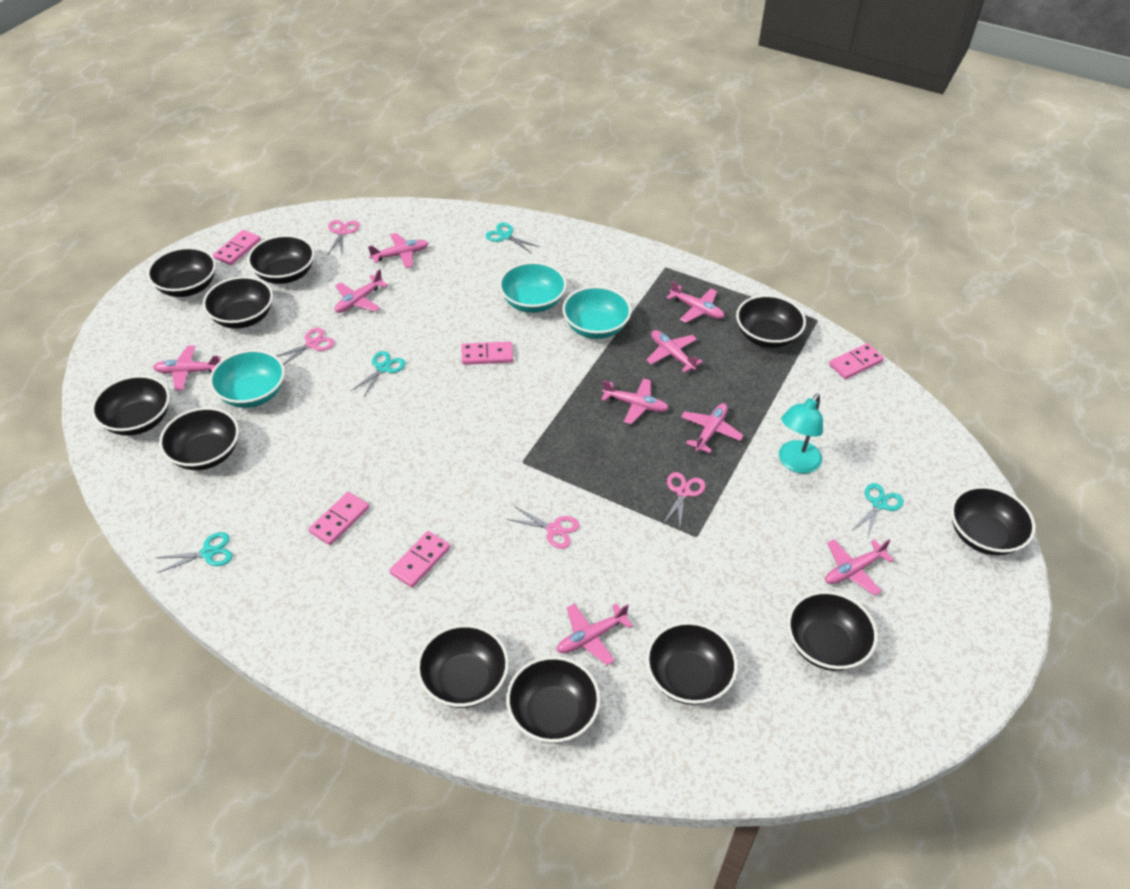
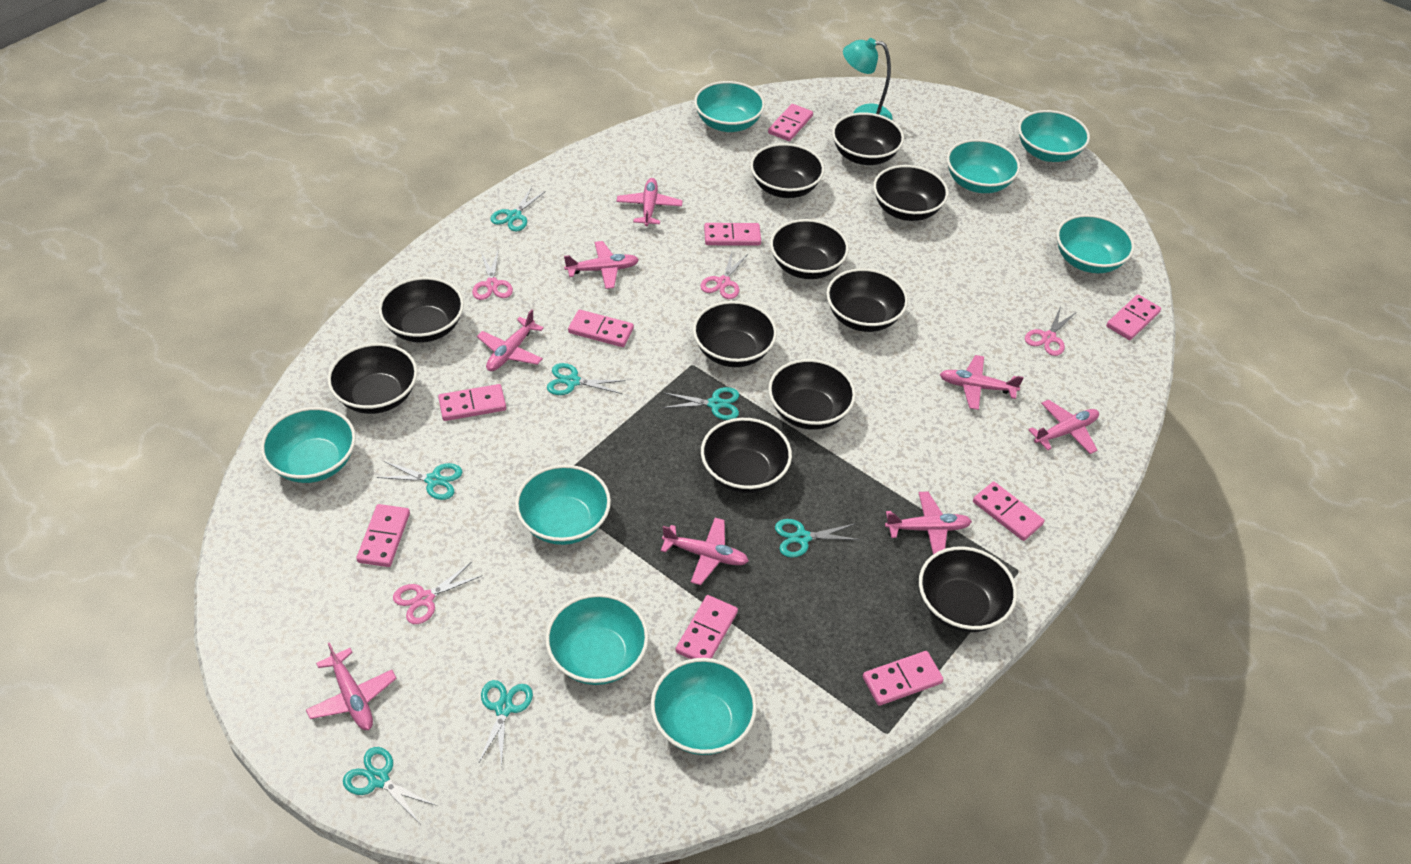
pink domino: [213,230,261,265] [309,492,369,545] [390,531,450,588] [461,341,513,365] [829,343,884,379] = 5 -> [356,504,410,567] [438,384,506,421] [568,310,634,347] [675,595,738,659] [704,223,761,246] [768,104,813,141] [863,651,944,706] [973,482,1045,541] [1106,295,1161,340] = 9
pink plane: [153,346,221,390] [334,269,388,313] [368,233,428,268] [557,603,633,665] [601,378,669,424] [646,330,703,373] [666,281,724,323] [681,403,744,453] [825,539,894,596] = 9 -> [306,642,397,730] [477,309,544,371] [564,241,639,289] [617,178,683,226] [661,518,749,585] [885,491,972,554] [940,355,1024,410] [1028,400,1099,454] = 8
turquoise bowl: [210,350,285,408] [499,262,567,313] [562,286,632,339] = 3 -> [261,407,356,483] [515,465,611,545] [545,593,649,685] [651,658,757,755] [694,81,765,132] [947,139,1020,193] [1018,110,1090,162] [1056,214,1135,273] = 8
turquoise scissors: [156,532,233,573] [350,351,406,398] [485,223,540,254] [851,483,904,540] = 4 -> [343,747,437,822] [377,461,462,500] [478,680,533,768] [490,187,546,231] [547,363,626,395] [662,387,739,420] [775,519,861,558] = 7

